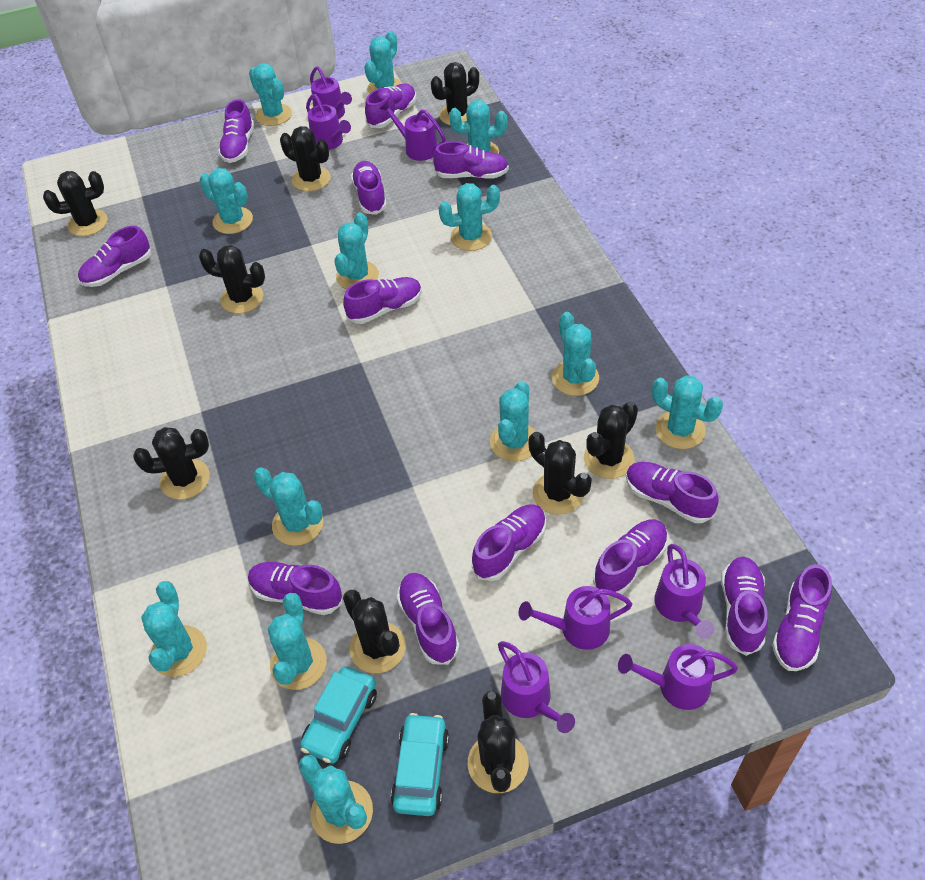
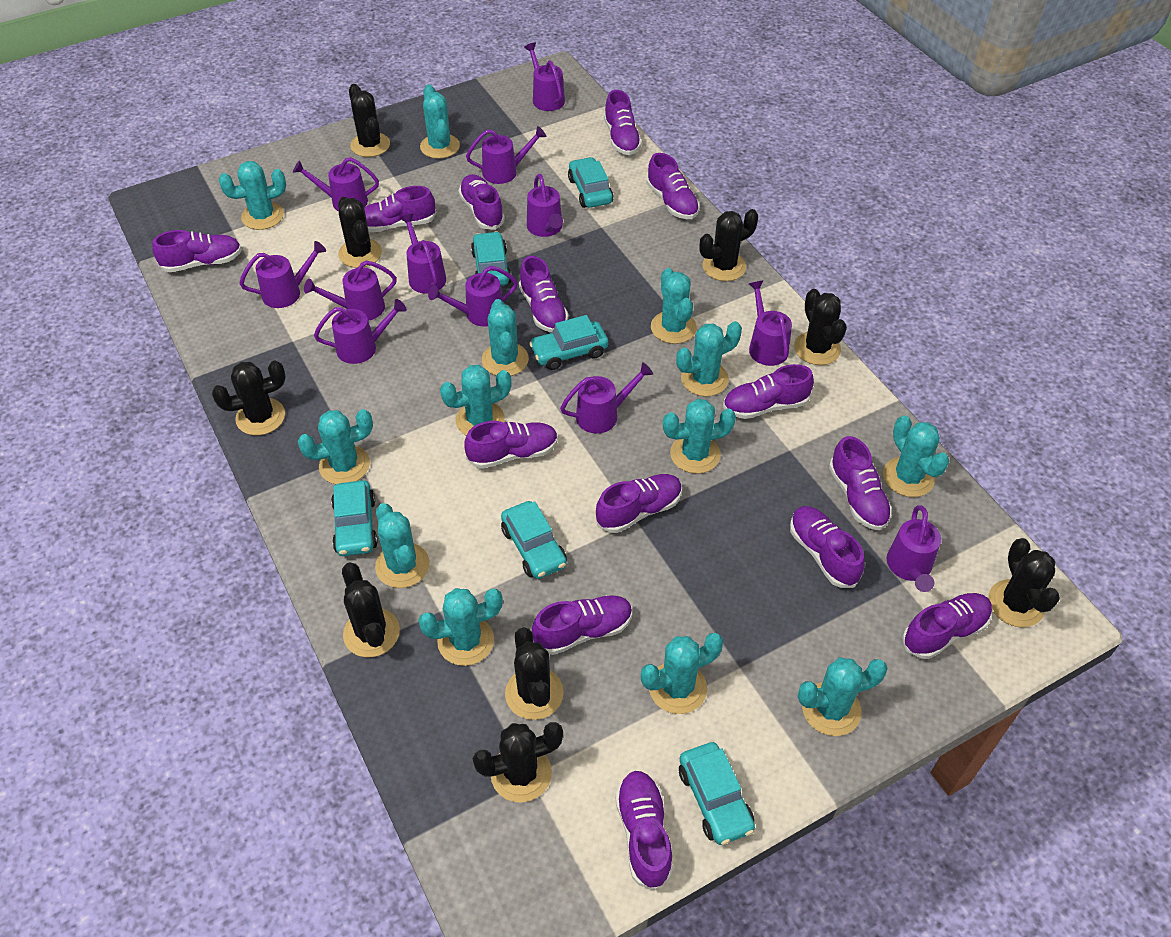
purple shoe: [78,226,151,287] [218,99,254,163] [248,562,343,615] [343,277,422,324] [351,161,387,215] [365,83,416,128] [396,573,459,665] [433,141,509,179] [471,504,546,581] [593,520,668,596] [626,462,719,523] [721,557,768,656] [772,564,832,671] = 13 -> [152,230,242,272] [364,186,436,233] [458,174,505,229] [464,421,558,469] [519,256,569,333] [532,595,632,655] [596,474,682,533] [604,90,642,155] [615,771,673,890] [646,153,699,219] [723,364,814,419] [790,506,865,588] [829,436,892,530] [902,593,992,659] = 14
purple watering can: [306,94,351,150] [310,66,352,119] [380,100,446,161] [498,641,575,733] [519,586,632,650] [618,644,738,710] [654,544,715,639] = 7 -> [239,241,326,308] [293,157,379,211] [304,261,397,321] [314,299,407,364] [400,214,446,294] [428,266,518,327] [466,126,546,184] [524,43,565,111] [527,174,563,237] [560,362,653,433] [749,280,792,366] [887,505,941,592] = 12
turquoise car: [300,666,377,764] [391,713,449,816] = 2 -> [331,480,378,556] [471,231,511,286] [501,501,567,579] [529,315,608,370] [568,157,614,208] [679,742,755,845] = 6

